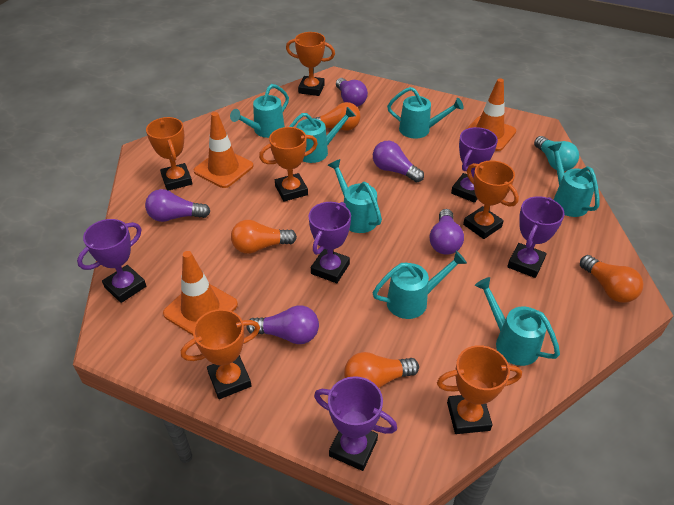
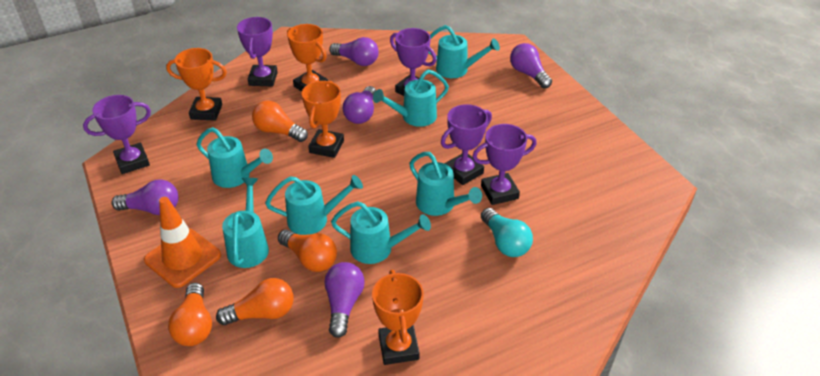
orange traffic cone: [163,251,238,335] [194,112,253,188] [467,78,516,151] = 3 -> [144,197,221,288] = 1
orange trophy: [146,117,192,191] [181,309,260,399] [259,127,318,202] [286,32,335,96] [437,345,522,434] [463,160,519,239] = 6 -> [166,48,227,121] [287,24,328,92] [302,81,344,158] [372,270,424,365] = 4

